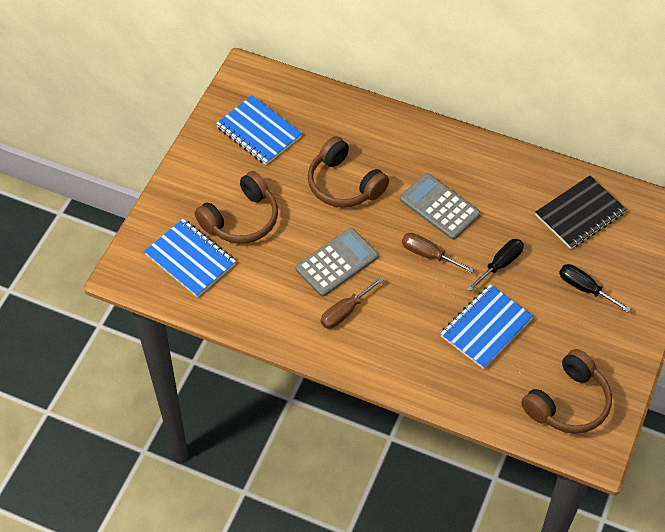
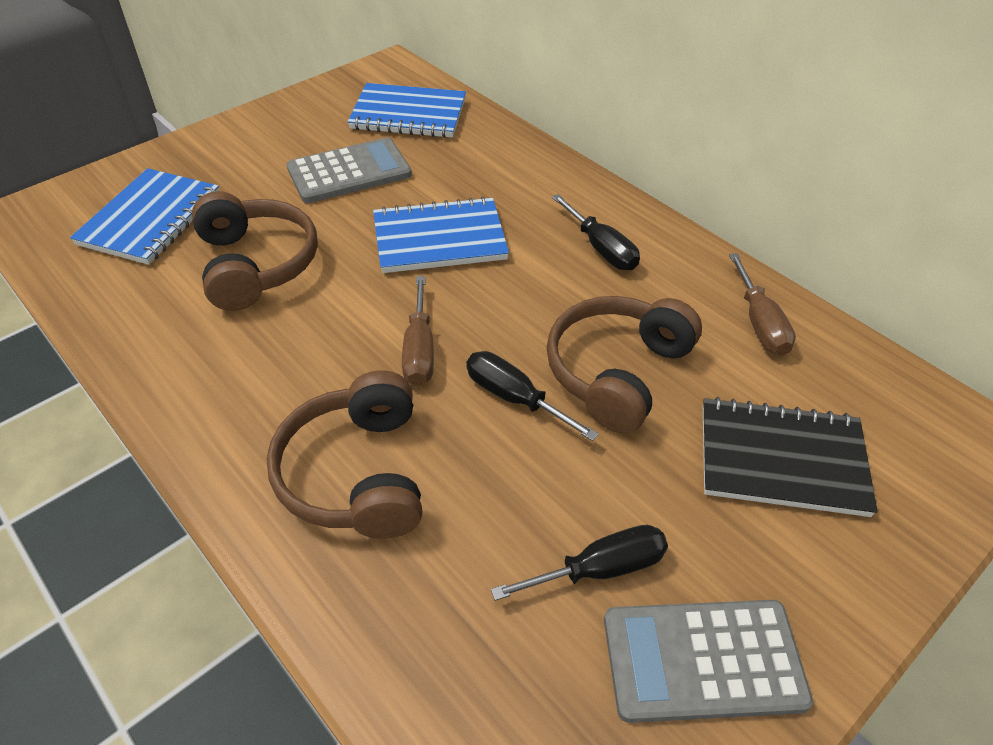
black screwdriver: [467,239,524,291] [559,264,631,312] = 2 -> [466,351,599,441] [491,525,668,601] [552,194,640,270] = 3

